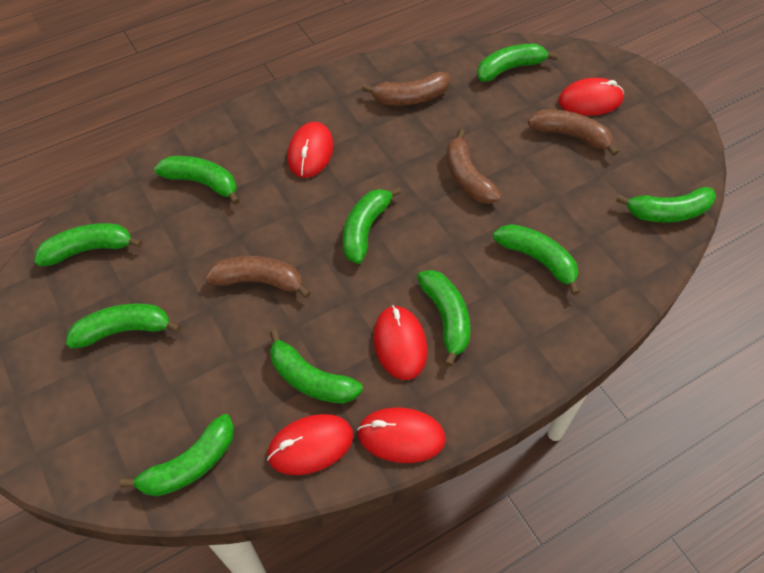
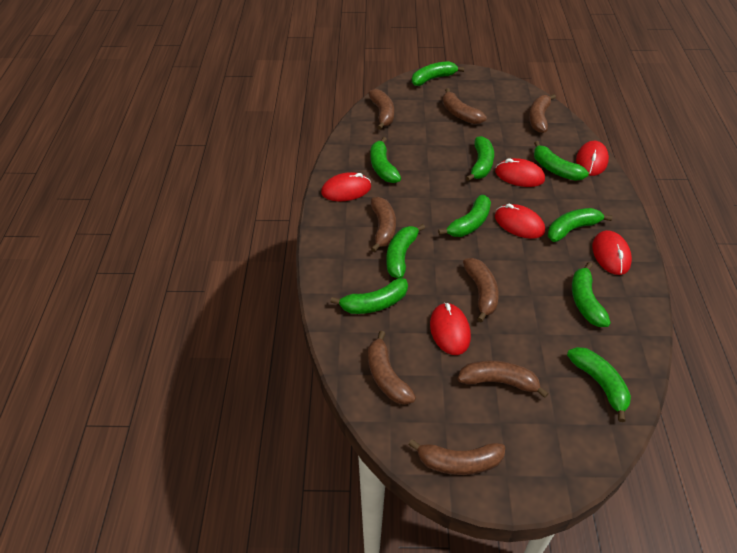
brown banana: [205,256,311,298] [362,72,450,105] [446,129,501,204] [528,109,619,156] = 4 -> [368,89,394,130] [368,331,416,405] [371,197,396,252] [408,439,506,475] [443,88,487,124] [458,360,549,398] [463,258,499,322] [529,94,556,133] = 8
red mouse: [267,414,354,475] [288,122,334,178] [357,407,446,463] [373,305,427,380] [558,78,624,116] = 5 -> [321,172,371,201] [430,303,471,355] [495,158,545,187] [495,204,545,239] [576,141,609,176] [592,230,632,275] = 6

